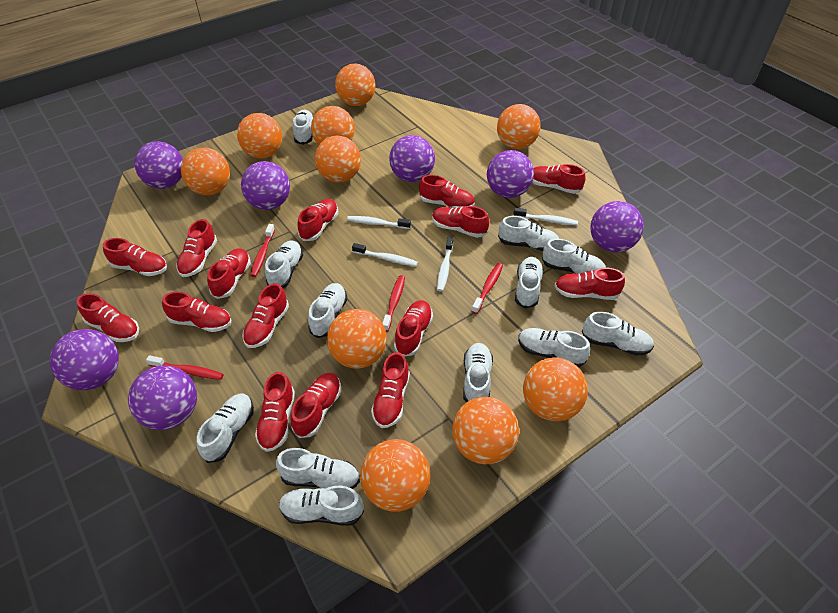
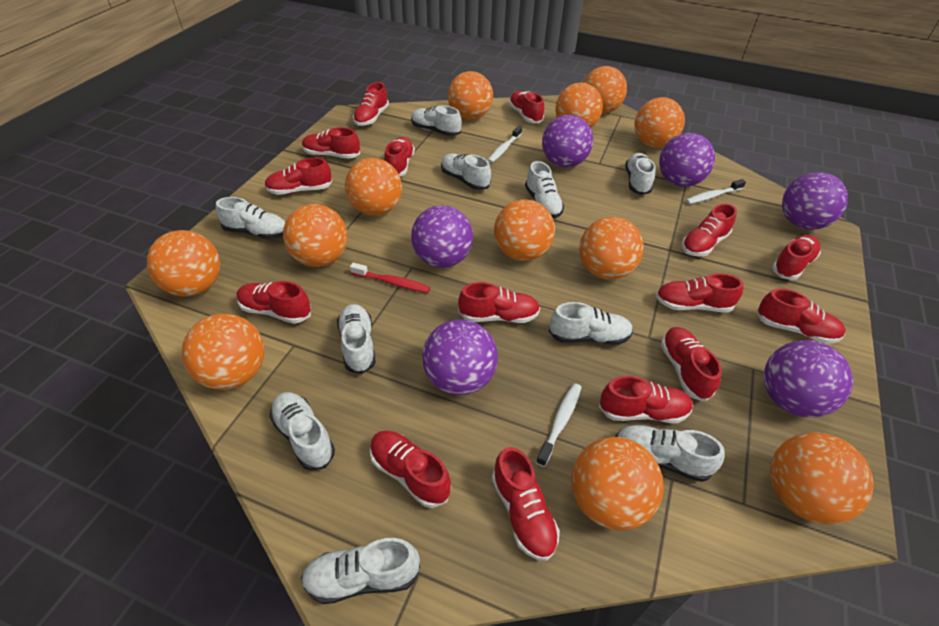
orange ball: [181,148,230,195] [237,113,282,158] [311,106,355,145] [315,136,361,183] [327,309,387,369] [335,64,375,106] [360,439,430,512] [452,397,519,465] [497,104,541,149] [523,357,588,421] = 10 -> [147,230,221,297] [182,314,264,390] [283,204,348,267] [345,158,402,216] [448,71,493,120] [494,199,555,261] [555,83,603,128] [571,437,664,530] [579,217,644,280] [583,66,627,114] [634,97,685,148] [770,433,874,524] = 12
purple ball: [50,329,119,390] [128,366,197,430] [134,141,183,189] [241,161,290,210] [389,135,435,182] [487,150,534,198] [590,201,644,252] = 7 -> [411,205,473,268] [422,319,498,395] [542,115,593,168] [659,133,715,187] [764,340,853,417] [782,172,848,230] = 6
red toothbrush: [146,355,224,380] [250,224,275,277] [382,275,405,332] [472,263,503,314] = 4 -> [350,263,430,293] = 1
white shoe: [197,393,254,463] [265,241,303,288] [276,448,360,489] [279,486,364,526] [293,110,314,145] [308,283,347,338] [463,343,493,402] [498,216,559,251] [515,257,544,309] [518,328,590,367] [542,239,605,274] [582,311,654,356] = 12 -> [216,197,285,239] [269,392,335,471] [301,538,420,604] [337,304,376,374] [411,105,462,136] [441,154,491,190] [525,161,564,218] [549,302,633,345] [615,425,725,482] [625,153,656,195] = 10
white toothbrush: [347,216,411,229] [352,243,418,267] [437,237,453,292] [513,208,578,226] = 4 -> [488,126,522,163] [536,383,582,467] [686,179,746,204] = 3

